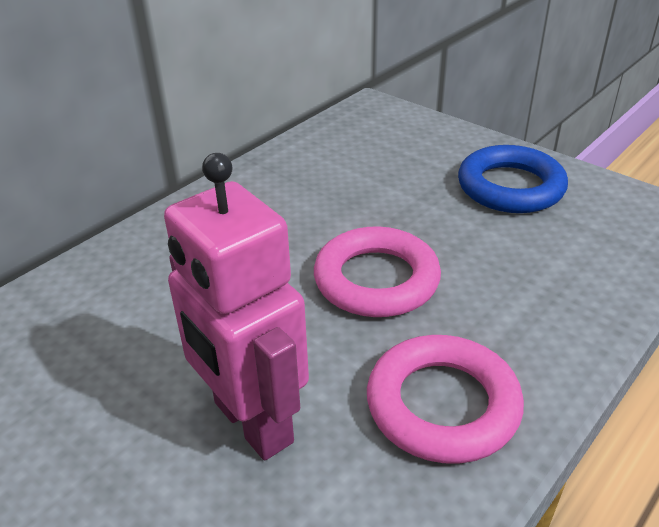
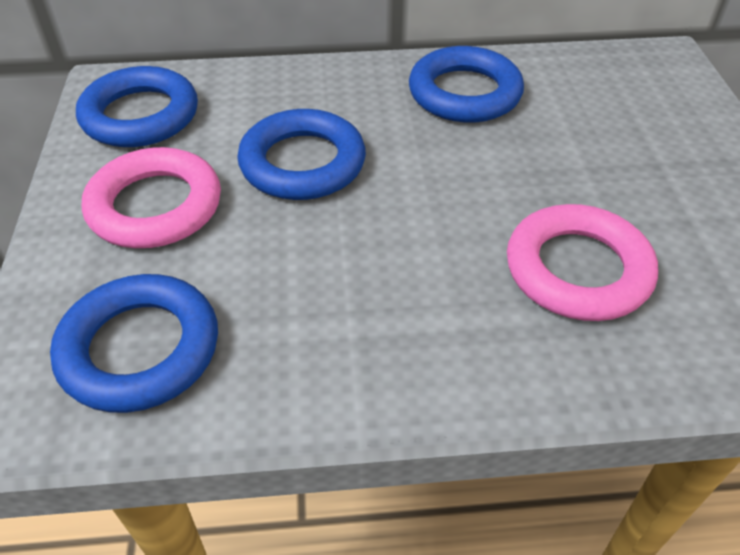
blue ring: [458,145,568,213] = 1 -> [50,274,218,413] [76,66,198,147] [237,109,366,200] [409,46,524,123] = 4
pink robot: [164,153,309,460] = 1 -> none = 0

